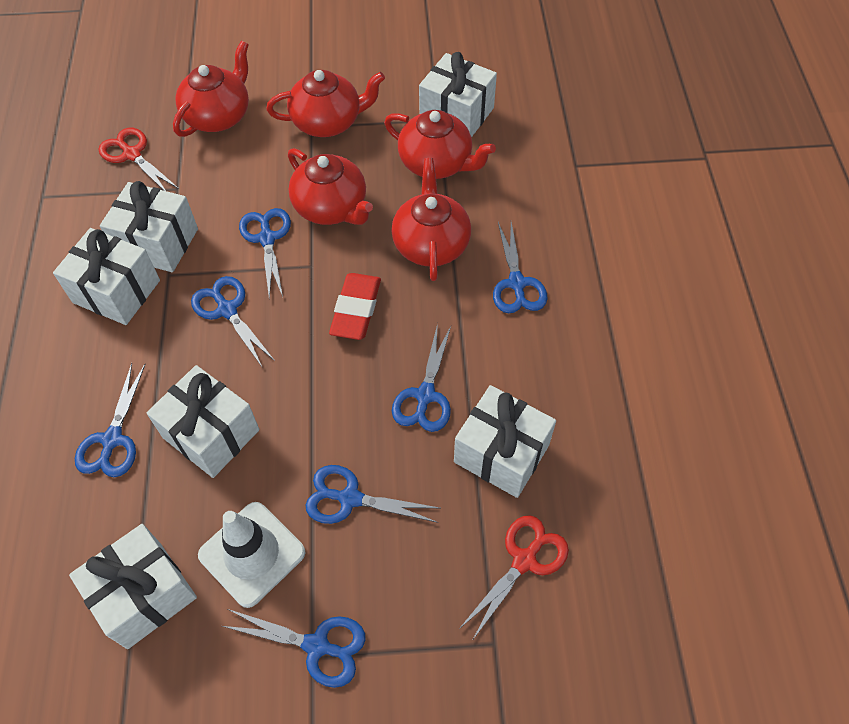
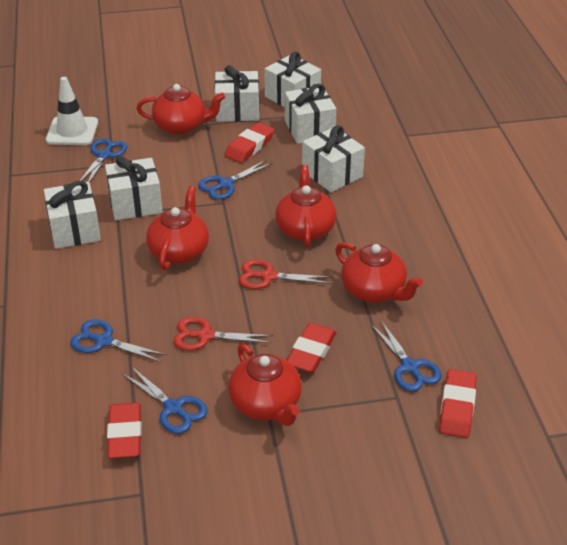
blue scissors: [75,363,145,477] [191,276,275,368] [222,609,366,688] [239,208,291,299] [306,465,440,524] [392,323,451,432] [493,222,548,313] = 7 -> [70,319,167,362] [80,138,127,182] [122,366,208,434] [198,159,273,200] [371,321,441,392] = 5
red eraser: [329,273,381,340] = 1 -> [107,403,142,458] [225,122,274,163] [287,323,336,373] [439,369,477,438] = 4

